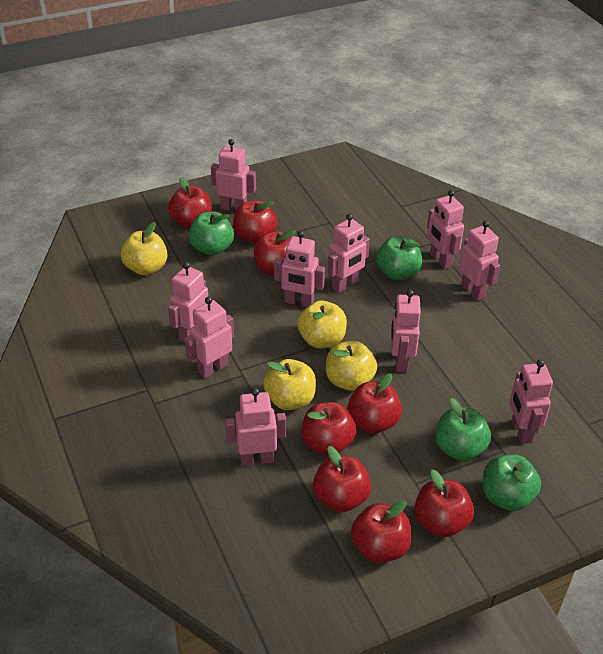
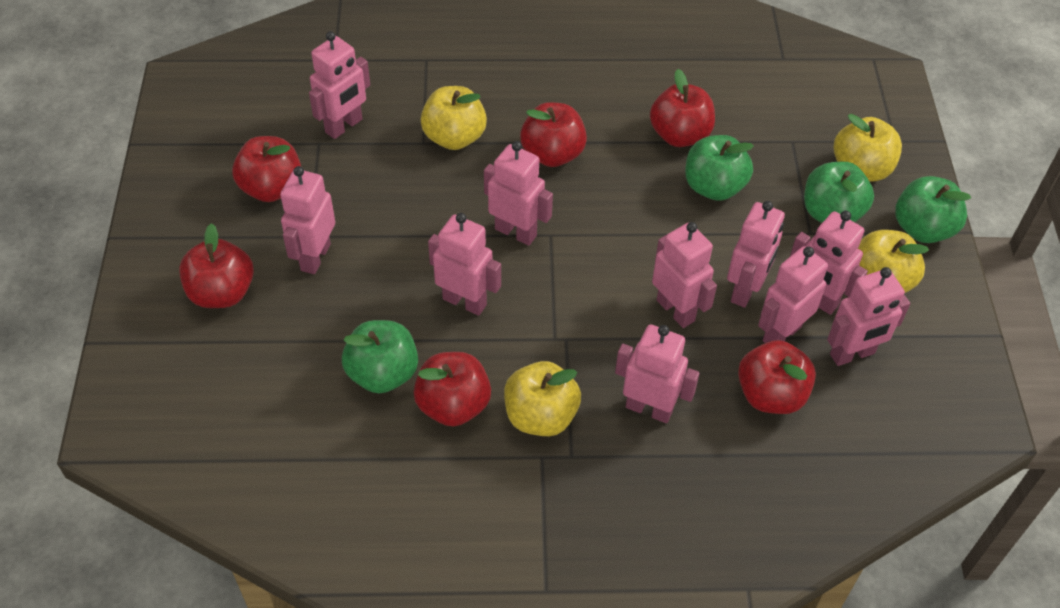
red apple: [168,177,212,229] [233,200,277,244] [254,230,296,275] [301,402,356,456] [313,446,371,512] [348,373,402,434] [351,500,411,563] [414,470,474,537] = 8 -> [179,223,254,308] [232,136,301,202] [413,352,491,427] [520,102,587,167] [650,69,715,147] [738,340,816,414] = 6

